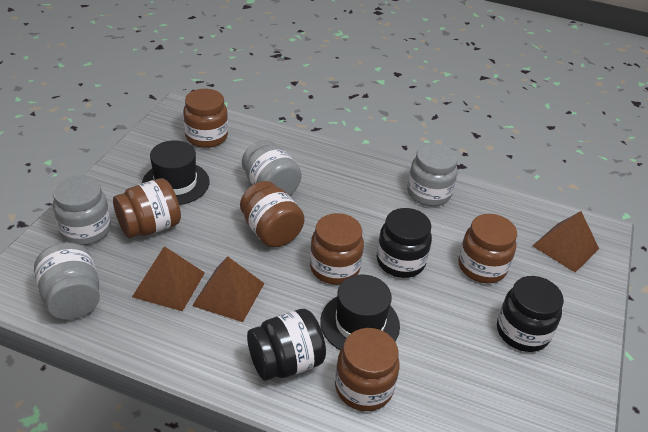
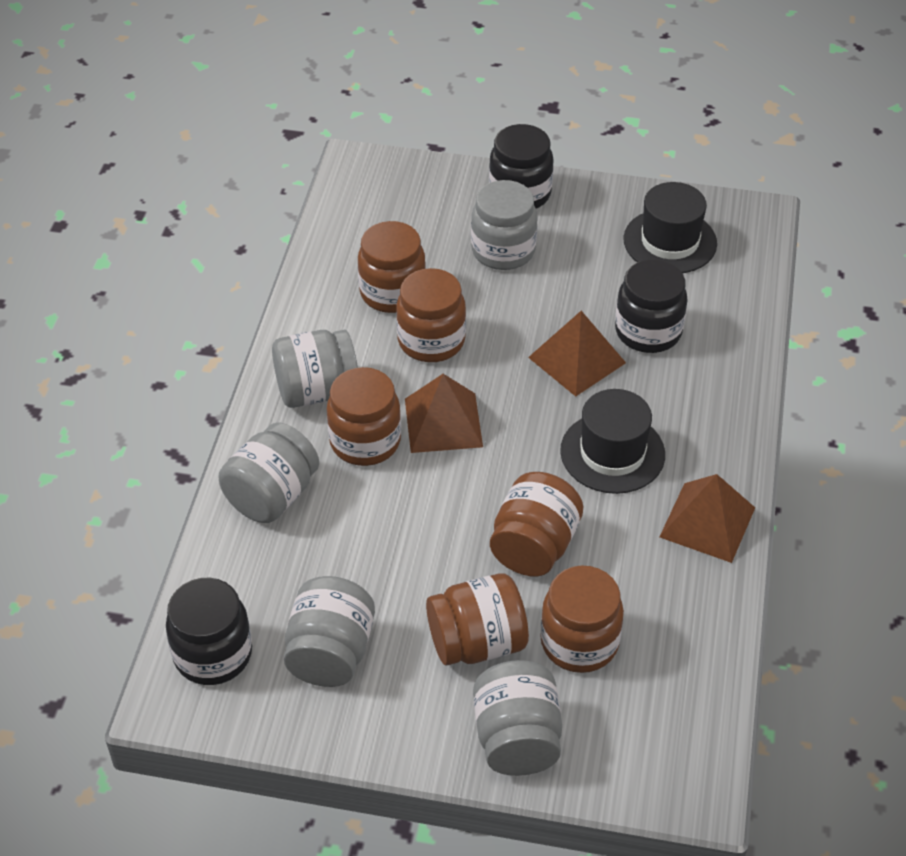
grey jar: [34,243,100,320] [53,176,111,245] [242,140,302,196] [407,144,458,206] = 4 -> [218,422,319,523] [272,330,358,408] [284,576,375,687] [471,180,538,270] [473,660,562,776] = 5

